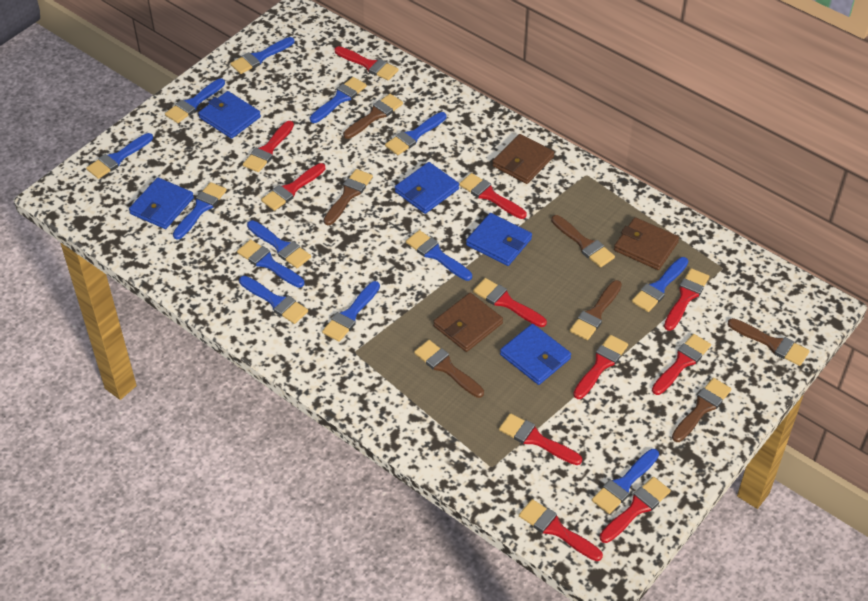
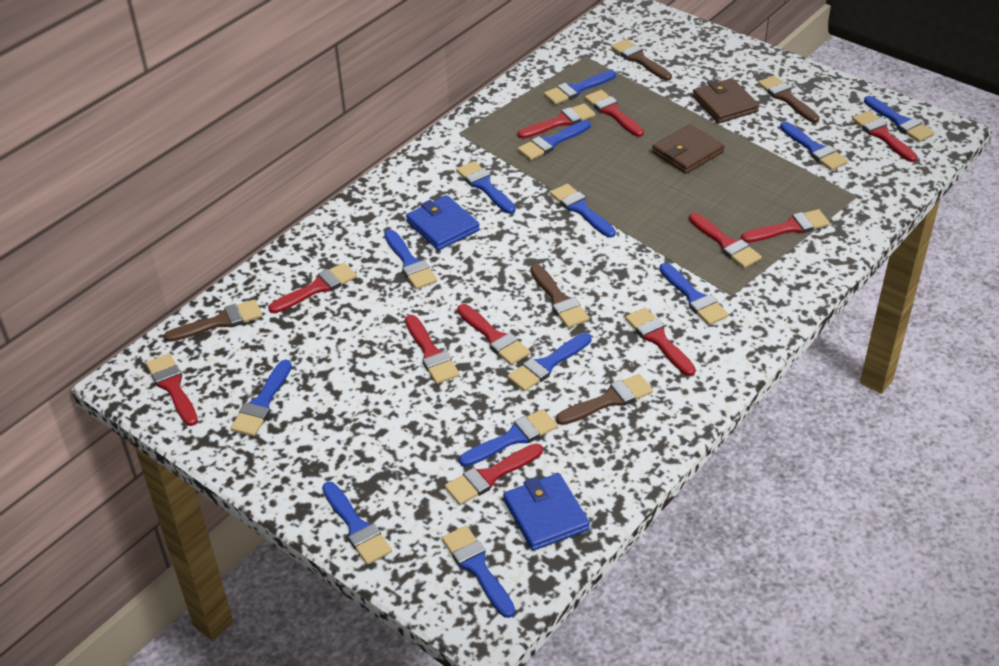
blue wallet: [129,178,194,229] [198,91,261,139] [395,162,459,214] [466,213,532,266] [500,324,571,385] = 5 -> [406,195,480,250] [503,473,590,551] = 2
brown brush: [324,169,373,225] [343,94,403,139] [414,340,484,398] [551,215,615,268] [570,280,622,340] [672,378,731,442] [728,318,810,366] = 7 -> [164,299,262,342] [530,264,589,328] [556,374,653,425] [611,39,672,81] [758,76,820,123] = 5
brown wallet: [433,293,503,352] [492,134,554,184] [614,217,679,270] = 3 -> [652,124,724,174] [693,78,759,123] = 2

